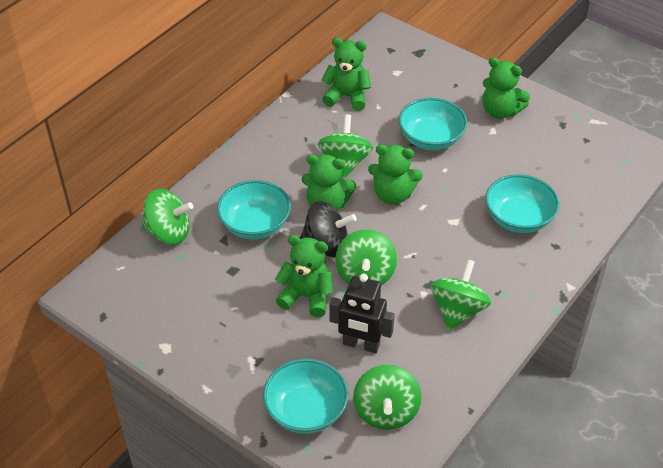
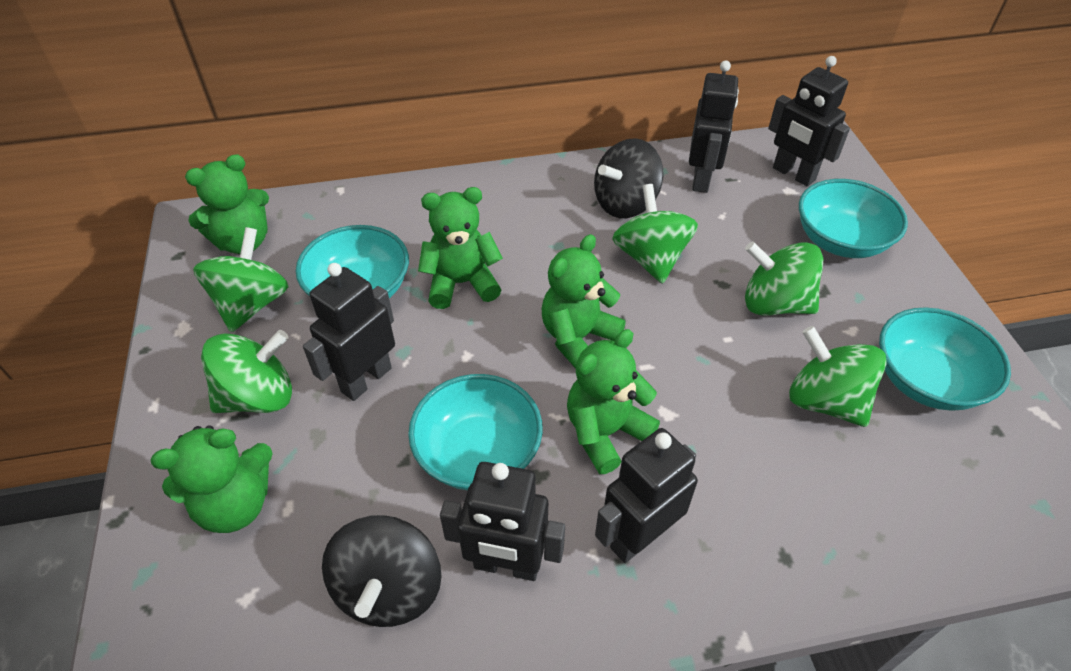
black robot: [329,274,394,353] = 1 -> [303,263,395,401] [440,462,565,581] [595,428,698,563] [689,60,739,193] [768,56,850,187] = 5
black spinning top: [300,201,357,257] = 1 -> [322,515,442,627] [594,138,664,218] = 2

